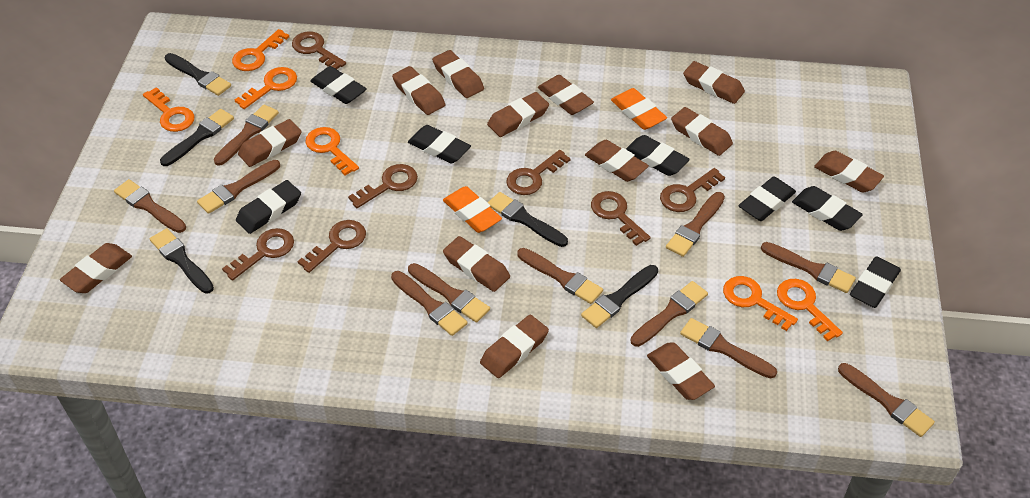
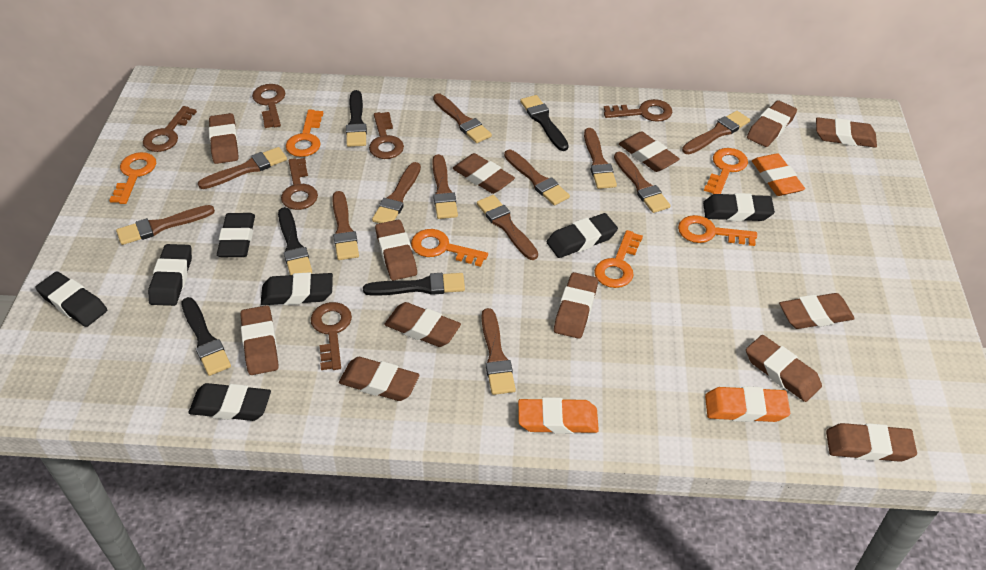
brown brush: [114,179,186,233] [197,160,280,214] [214,104,279,166] [391,271,468,336] [408,263,490,322] [517,248,603,304] [631,281,708,347] [666,192,725,257] [680,318,777,378] [761,242,856,293] [838,363,935,437] = 11 -> [116,205,215,245] [198,147,287,189] [332,191,359,260] [372,162,421,223] [432,154,458,219] [433,93,492,143] [477,195,538,260] [482,308,516,395] [504,150,570,205] [584,128,617,189] [614,152,671,213] [682,111,750,154] = 12
brown key: [222,228,294,281] [292,32,346,69] [298,220,366,273] [348,164,418,208] [506,150,571,195] [591,191,651,246] [660,168,725,212] = 7 -> [143,106,197,152] [252,84,286,128] [281,158,318,210] [311,302,352,370] [369,112,404,159] [604,99,672,122] = 6
orange eraser: [443,186,502,233] [611,88,667,130] = 2 -> [518,397,599,434] [705,386,790,422] [752,153,805,196] = 3

